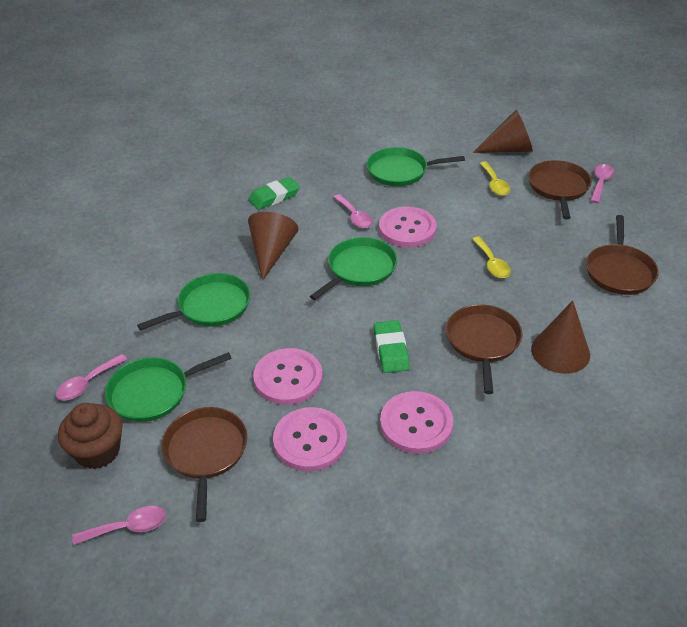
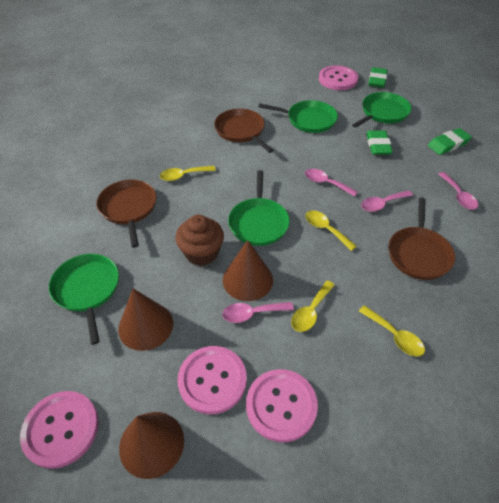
brown pan: [162,407,247,522] [446,304,522,394] [528,160,592,220] [586,215,659,295] = 4 -> [97,180,156,248] [214,109,274,153] [388,198,455,280] = 3
green eraser: [248,177,300,210] [374,320,410,373] = 2 -> [366,130,393,155] [368,67,388,88] [428,128,472,155] = 3
yellow spoon: [472,237,511,278] [479,162,510,196] = 2 -> [160,166,216,181] [291,280,335,332] [305,210,357,251] [359,305,425,357] = 4

